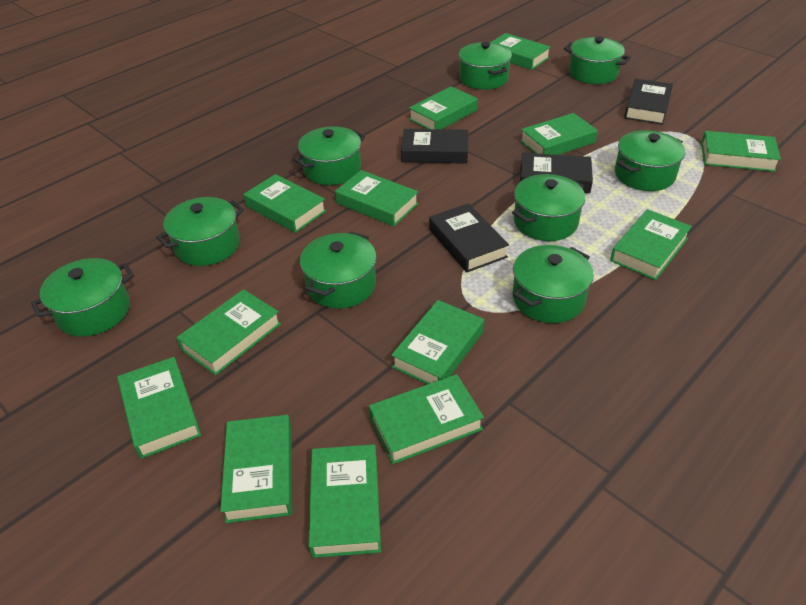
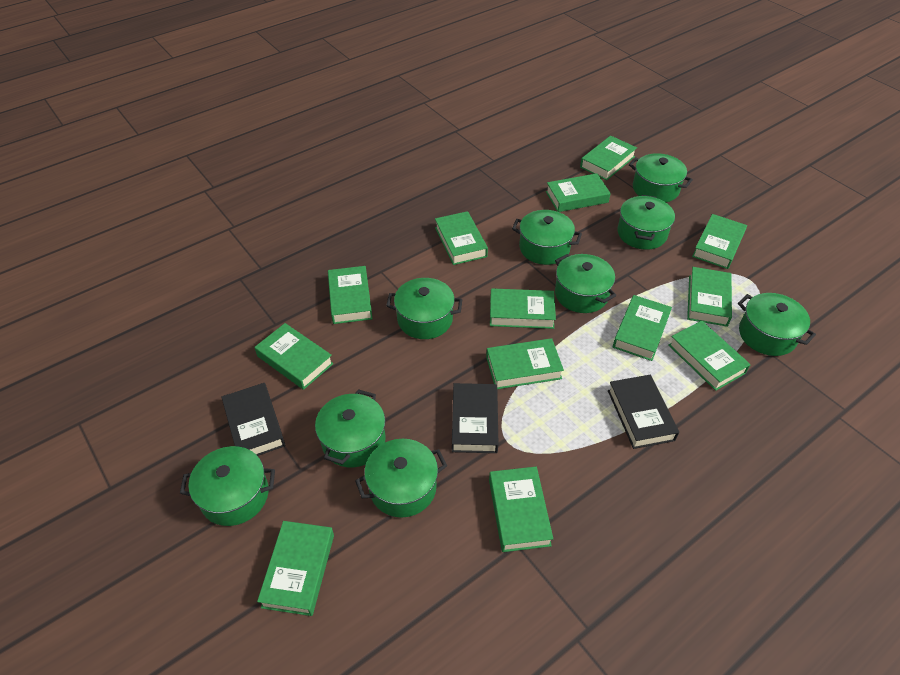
black book: [401,129,468,164] [429,203,509,272] [520,153,593,193] [624,79,673,125] = 4 -> [221,383,285,456] [452,383,499,453] [608,375,679,449] = 3

